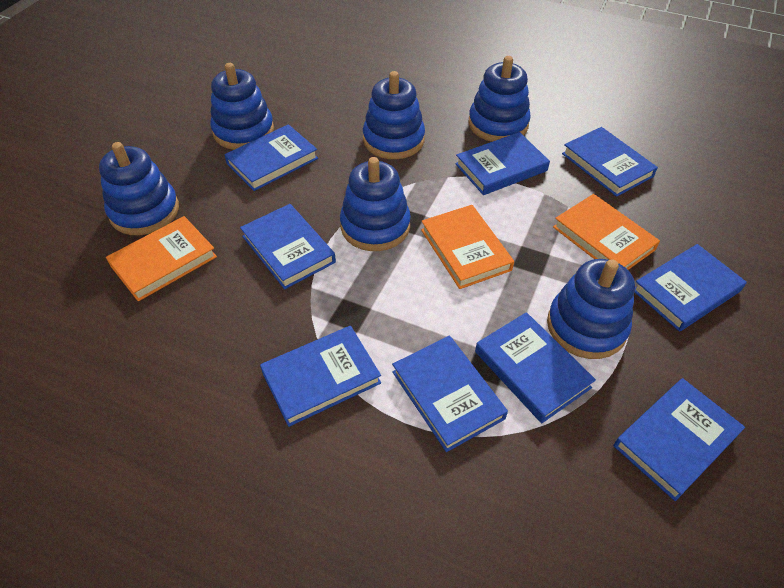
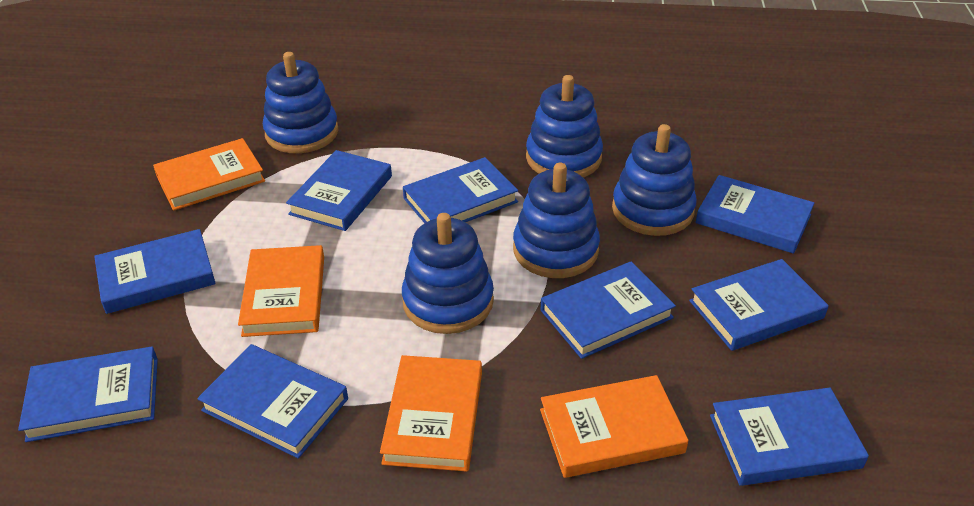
blue stacking toy: [99,142,179,235] [210,63,274,150] [340,157,411,251] [363,71,425,159] [468,56,531,142] [547,259,635,359] = 6 -> [263,52,339,153] [402,213,494,334] [513,163,600,278] [526,75,603,177] [612,124,697,236] = 5
orange book: [106,216,217,301] [421,205,514,289] [553,194,660,270] = 3 -> [153,138,265,211] [238,245,324,337] [380,355,482,472] [540,375,689,478] = 4

